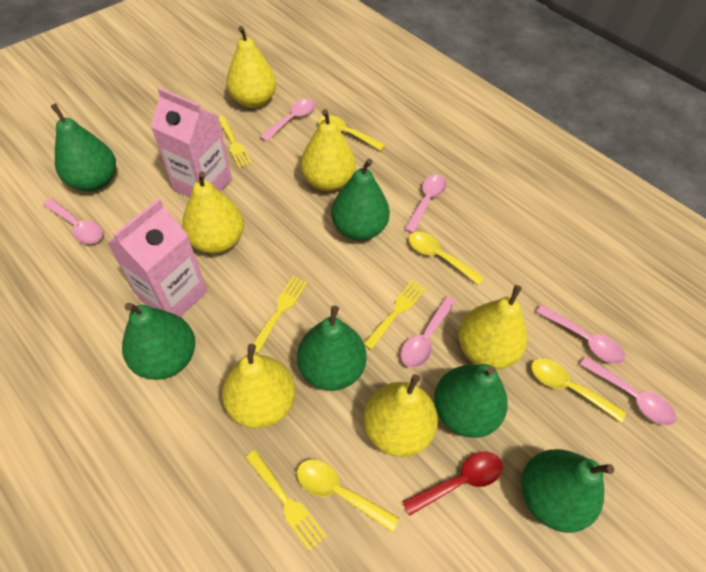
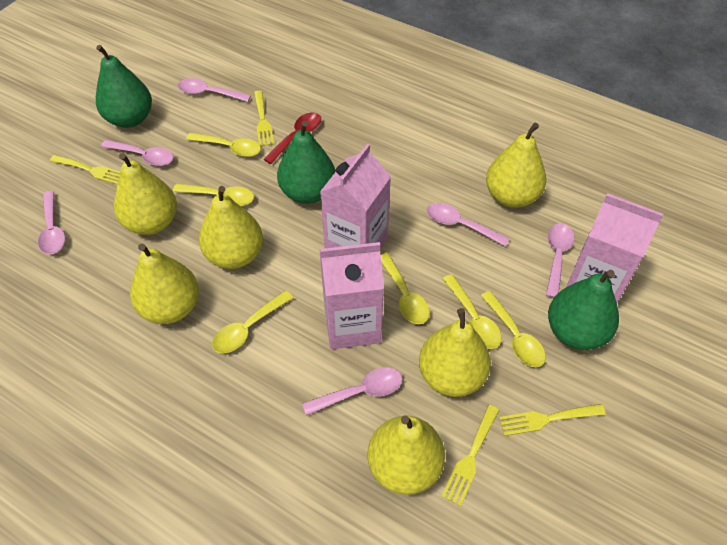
green pear: [50,103,116,191] [122,303,195,380] [297,305,366,391] [331,159,390,241] [434,364,508,438] [521,449,614,533] = 6 -> [96,45,152,128] [277,121,335,204] [548,270,619,350] = 3
pink carton: [107,199,207,317] [151,87,232,198] = 2 -> [319,242,384,349] [320,144,391,249] [566,193,664,303] = 3
yellow spoon: [297,459,399,532] [318,115,385,151] [409,232,484,285] [531,358,626,423] = 4 -> [173,184,254,206] [186,133,261,157] [212,290,293,353] [381,253,430,324] [443,274,502,349] [481,291,546,367] = 6

